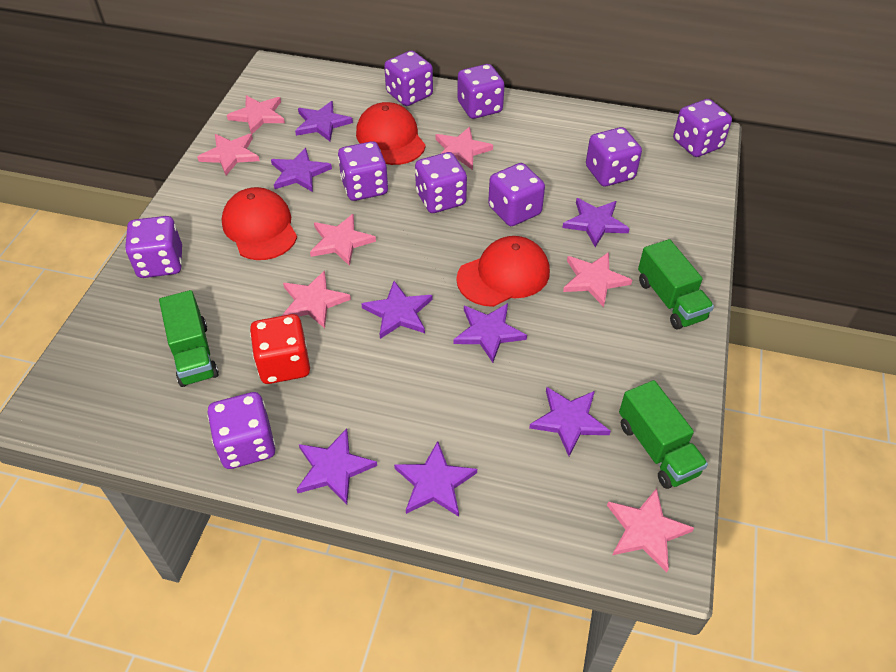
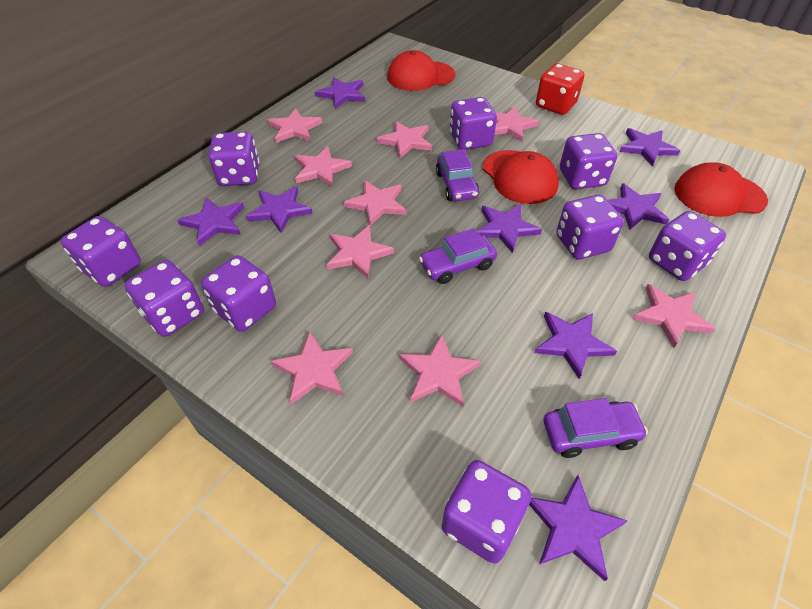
green truck: [159,290,219,387] [619,380,708,489] [638,239,714,330] = 3 -> none = 0
pink star: [197,134,260,175] [227,95,285,134] [282,271,351,328] [310,214,376,266] [435,127,493,170] [563,252,632,307] [607,488,694,572] = 7 -> [267,108,323,143] [271,331,353,404] [295,146,352,187] [327,225,394,278] [344,180,407,226] [377,121,432,159] [399,334,481,407] [494,106,539,142] [632,284,716,348] = 9
purple car: none = 0 -> [419,228,497,284] [436,149,479,201] [543,398,648,458] = 3

